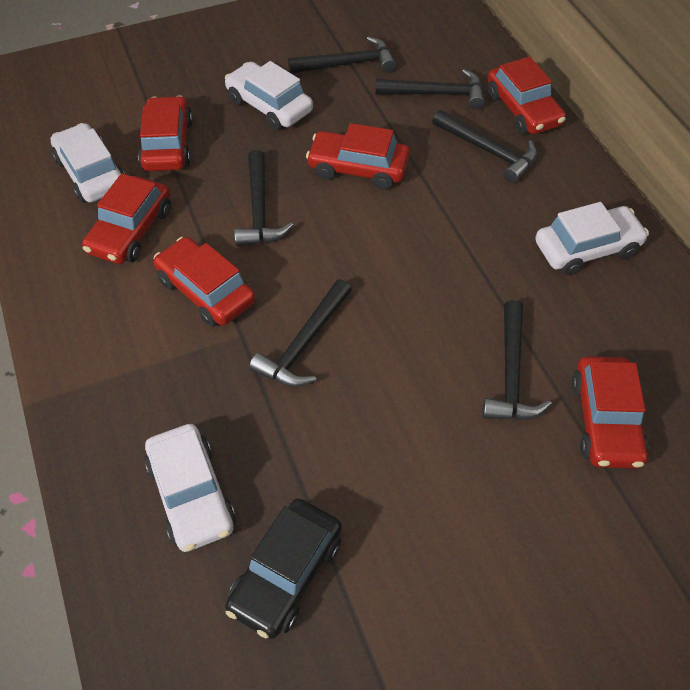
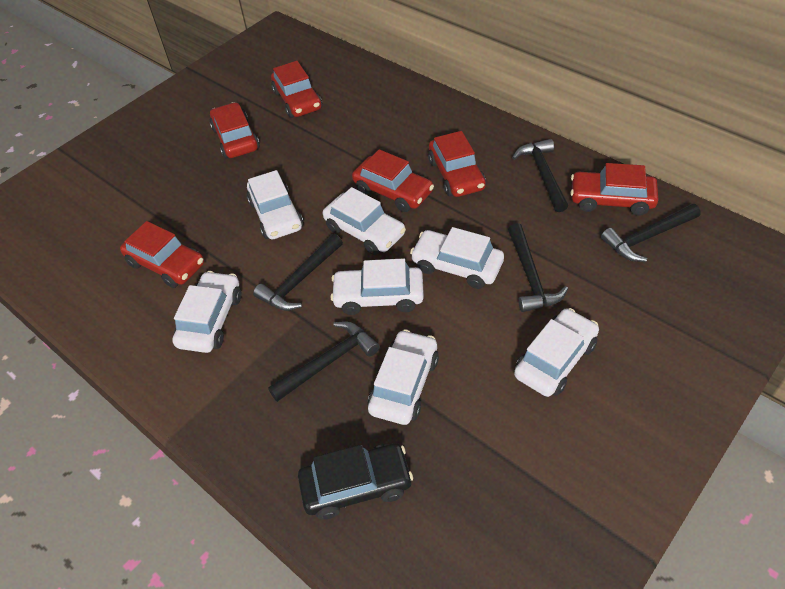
black hammer: [234,150,293,247] [249,279,351,387] [288,36,396,73] [376,69,485,110] [432,110,537,183] [482,300,552,420] = 6 -> [253,234,343,311] [268,321,380,402] [508,223,568,312] [512,139,568,212] [601,204,701,262] = 5
white car: [51,123,125,203] [145,424,236,552] [225,61,313,130] [535,202,649,275] = 4 -> [172,271,242,353] [247,170,303,239] [323,187,406,255] [330,258,424,315] [368,329,439,425] [410,227,504,289] [514,308,599,397] = 7

